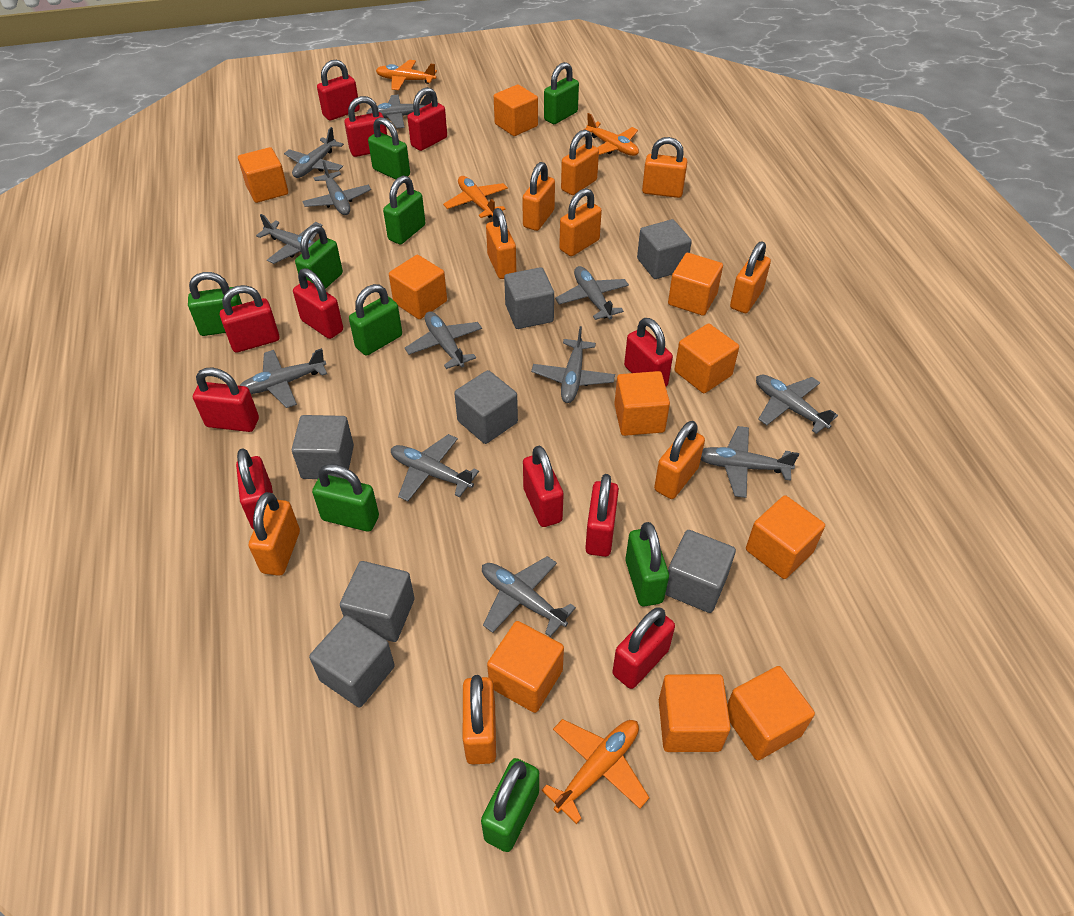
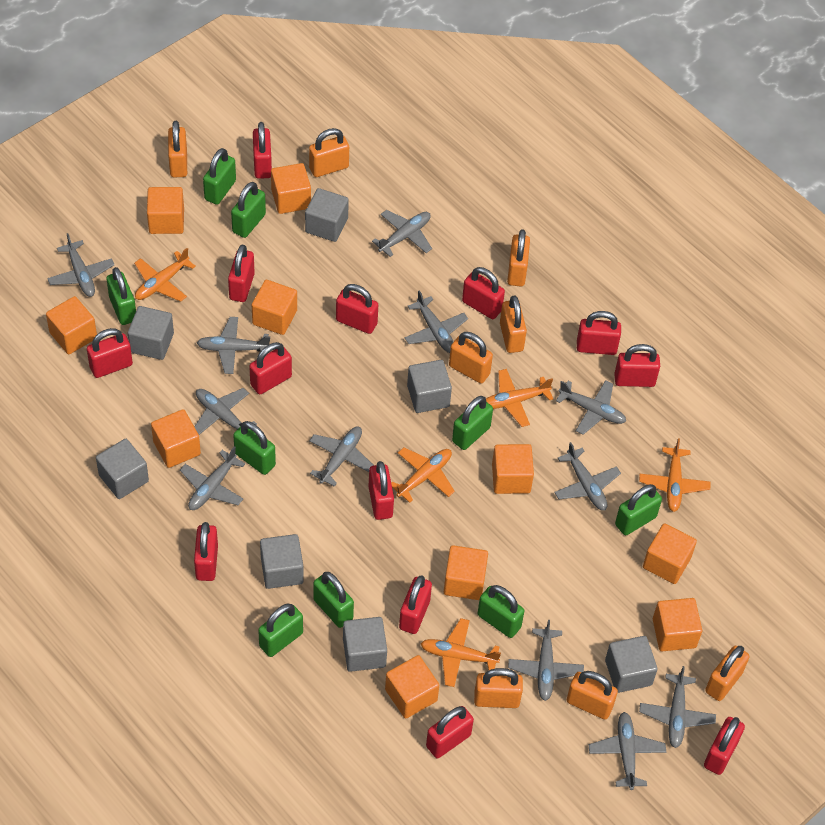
orange padlock: [249,492,300,576] [463,675,496,764] [486,208,516,279] [522,162,555,231] [559,188,602,256] [561,129,599,195] [642,137,687,198] [654,421,705,499] [730,241,771,313] = 9 -> [168,121,187,177] [309,128,349,177] [449,332,493,383] [474,668,523,708] [500,296,527,353] [507,229,530,286] [567,671,618,719] [705,646,750,701] = 8
orange plane: [376,60,437,90] [443,176,508,218] [541,719,650,824] [583,113,639,156] = 4 -> [134,248,196,302] [391,448,455,503] [421,618,501,687] [486,369,553,427] [639,438,711,512] = 5
red padlock: [193,368,259,432] [220,285,279,352] [236,449,273,530] [293,268,343,339] [317,60,360,120] [344,96,387,157] [407,87,447,151] [523,446,564,527] [585,474,619,557] [612,607,675,689] [624,318,673,386] = 11 -> [87,328,133,378] [194,522,218,581] [228,245,255,302] [249,342,292,394] [253,122,272,179] [336,284,378,334] [368,461,394,520] [399,575,432,634] [426,706,474,758] [462,267,505,319] [577,311,621,355] [614,344,660,387] [704,717,745,775] = 13

